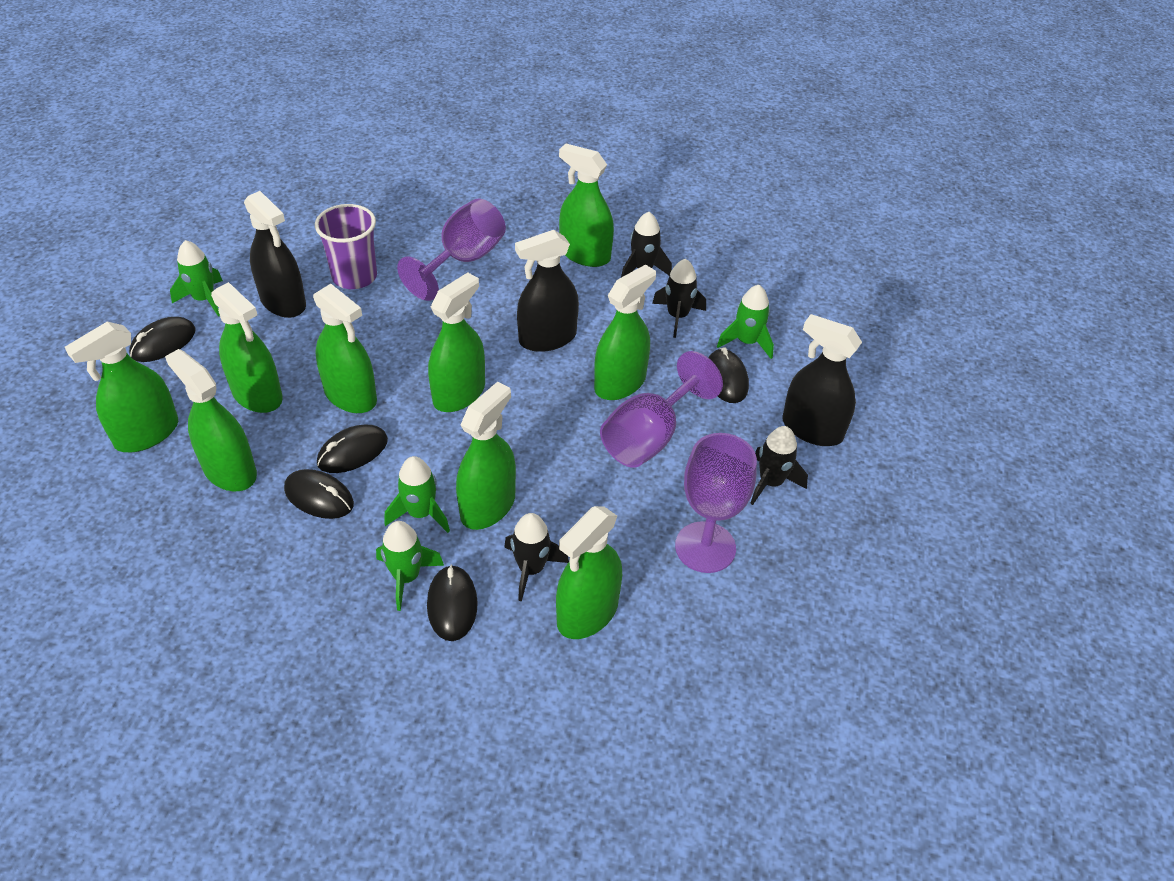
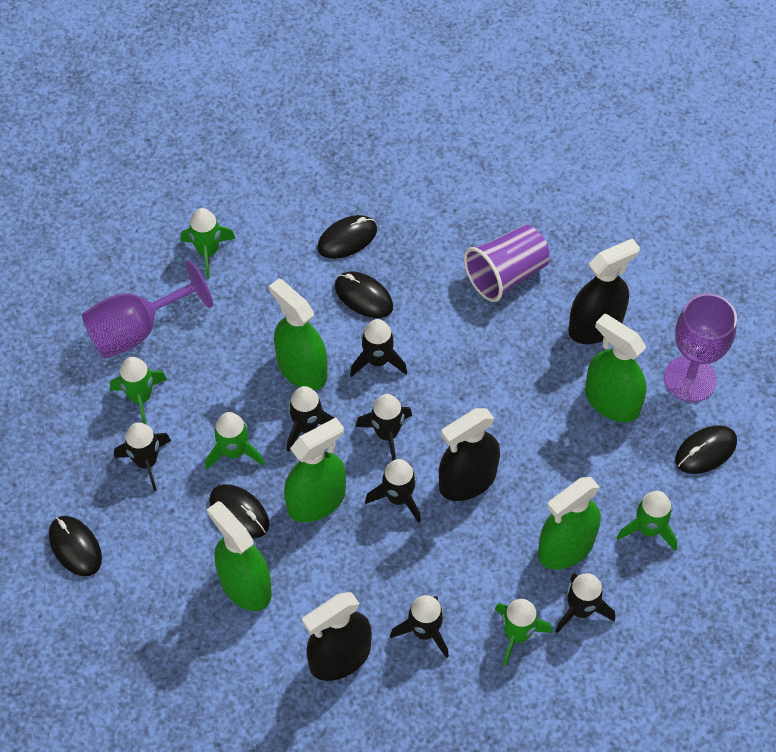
black rocket: [504,513,569,602] [621,212,672,277] [652,259,706,338] [750,426,808,505] = 4 -> [114,422,171,491] [287,386,334,452] [350,319,407,377] [355,394,412,461] [365,459,421,523] [390,595,449,658] [555,573,615,633] = 7
green rocket: [170,240,223,317] [376,521,444,611] [384,456,450,533] [717,285,774,359] = 4 -> [110,357,167,425] [181,208,236,278] [205,412,265,470] [495,599,552,666] [617,491,677,551] = 5
green spray bottle: [65,322,178,452] [165,349,257,491] [211,282,283,413] [313,284,377,413] [428,272,485,412] [456,381,516,530] [556,506,622,639] [559,144,614,267] [594,264,656,400] = 9 -> [207,501,272,611] [269,279,328,390] [284,417,346,522] [538,477,601,570] [585,314,647,422] = 5
purple goblet: [397,199,506,301] [600,351,723,468] [675,433,757,573] = 3 -> [82,260,213,359] [664,293,737,402] = 2

